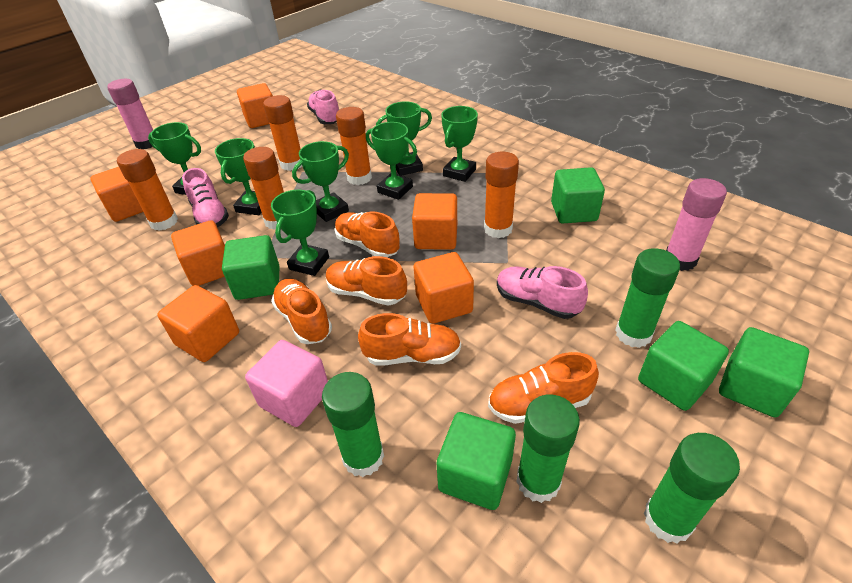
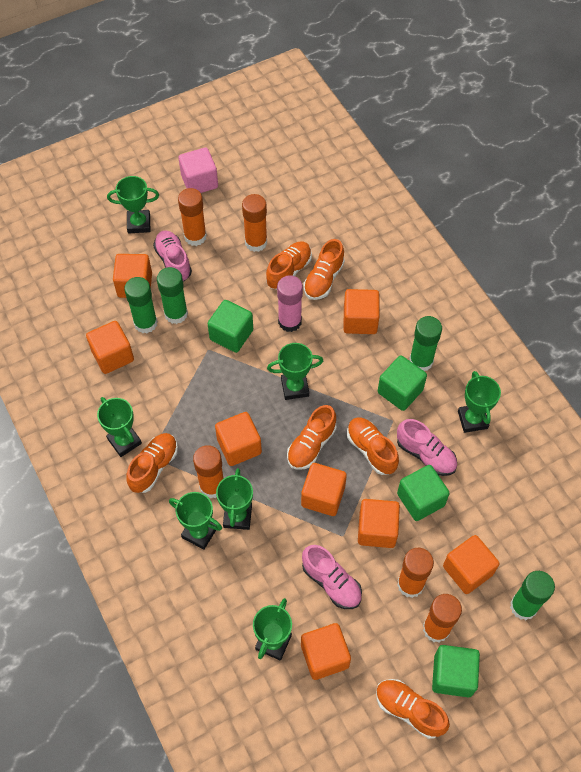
green cube: [222,235,279,300] [437,412,516,510] [551,167,605,223] [638,321,729,411] [719,327,809,418] = 5 -> [208,300,253,353] [378,355,427,411] [397,465,450,521] [432,645,480,697] = 4
orange cube: [90,167,143,222] [157,285,239,362] [171,220,225,286] [237,83,273,128] [412,193,457,250] [414,252,474,324] = 6 -> [86,321,134,374] [113,254,152,298] [215,412,262,466] [301,463,347,516] [301,623,351,680] [343,289,380,334] [358,499,400,548] [443,535,500,594] = 8
orange shoe: [271,279,332,344] [326,256,407,306] [335,212,400,257] [358,313,461,366] [488,352,599,424] = 5 -> [126,433,178,493] [266,241,312,289] [287,405,337,470] [303,239,345,300] [347,417,399,475] [376,679,450,739] = 6
pink glue stick: [107,79,153,149] [666,178,727,271] = 2 -> [277,275,303,332] = 1

